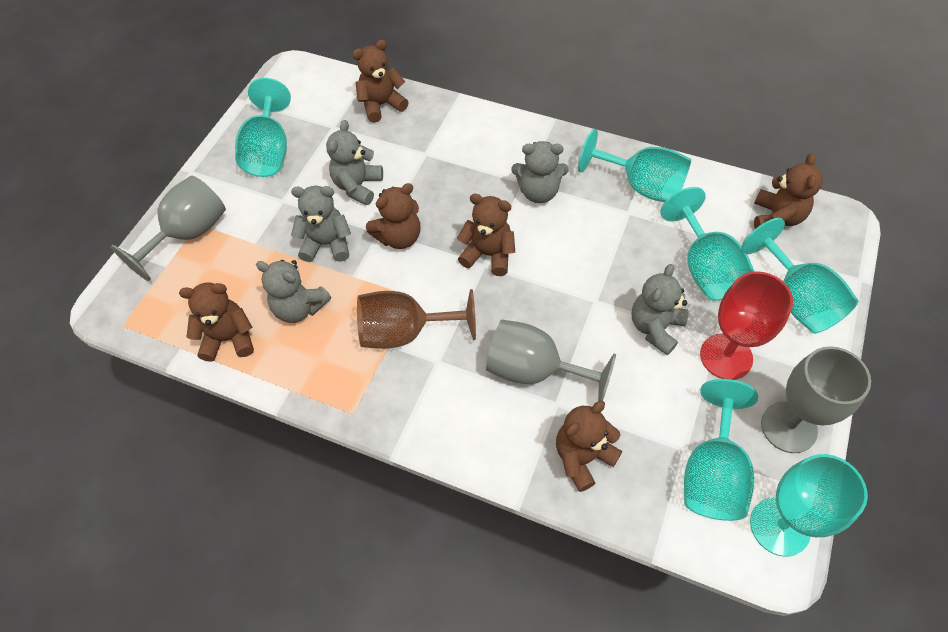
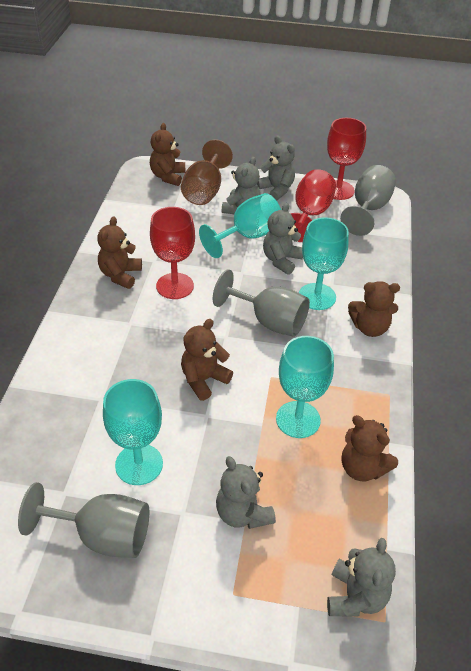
brown teddy bear: [179,283,254,362] [352,40,409,123] [366,183,421,249] [457,194,515,276] [556,401,622,492] [754,153,823,229] = 6 -> [97,216,142,289] [150,123,185,186] [181,319,233,401] [342,415,398,481] [348,281,400,337] = 5
red goblet: [700,271,793,380] = 1 -> [150,207,195,299] [291,169,336,242] [327,118,366,200] = 3
turquoise goblet: [235,78,291,177] [578,129,691,202] [660,187,755,301] [684,379,758,521] [742,218,858,333] [750,454,868,556] = 6 -> [103,379,163,485] [199,193,281,258] [276,336,334,438] [299,217,349,310] = 4

